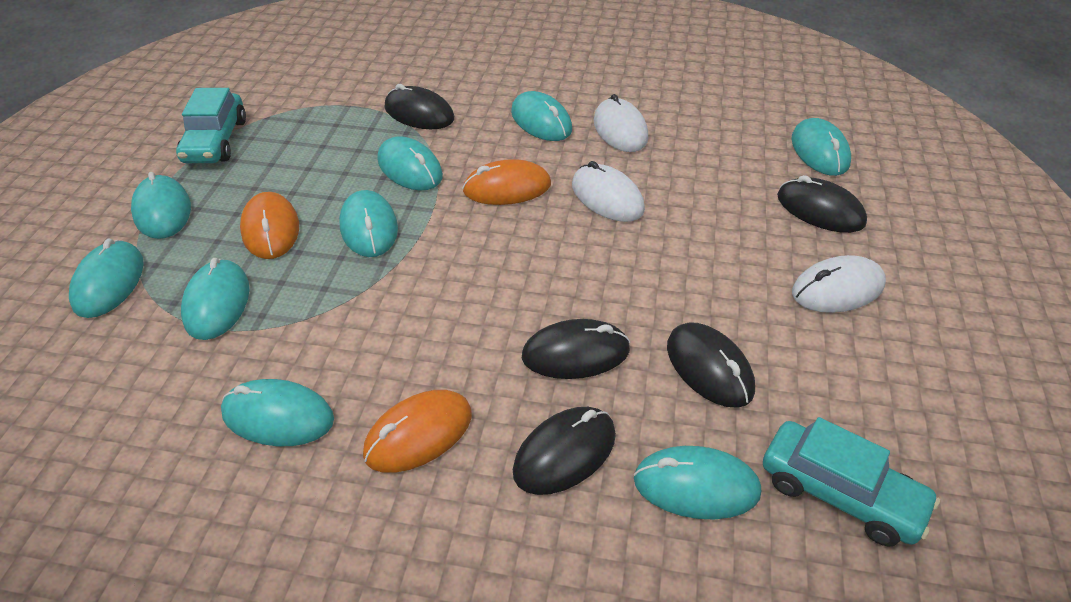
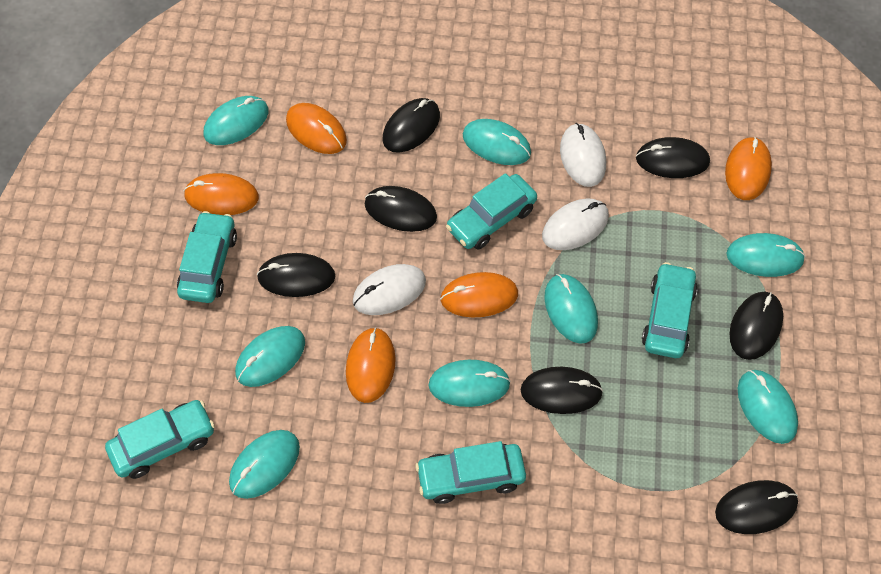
black mouse: [385,84,454,129] [513,407,616,495] [522,319,630,379] [667,322,755,408] [777,175,867,233] = 5 -> [257,253,336,297] [365,186,437,232] [382,98,440,153] [521,367,603,414] [636,137,710,178] [715,480,798,534] [729,292,783,360] = 7
orange mouse: [240,192,299,259] [363,390,472,473] [462,159,551,205] = 3 -> [184,173,259,215] [286,103,347,154] [346,327,396,403] [440,272,518,317] [725,137,772,200] = 5
turquoise car: [176,88,246,163] [763,417,940,547] = 2 -> [105,400,215,479] [177,211,237,303] [415,441,526,504] [446,173,537,250] [642,262,698,358] = 5
turquoise mouse: [69,238,144,318] [131,172,191,239] [181,258,249,340] [221,379,334,446] [339,190,398,257] [378,136,443,190] [511,91,572,141] [634,446,761,519] [791,118,851,176] = 9 -> [203,96,269,145] [229,430,300,499] [235,326,305,387] [428,360,511,407] [463,119,531,165] [544,274,598,344] [726,233,805,277] [738,370,798,444] = 8

